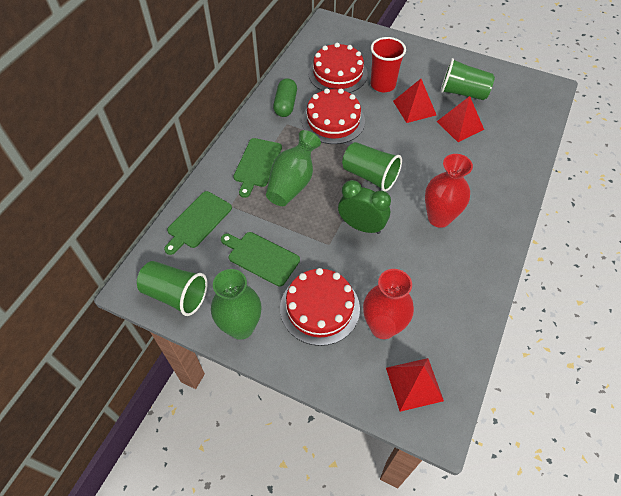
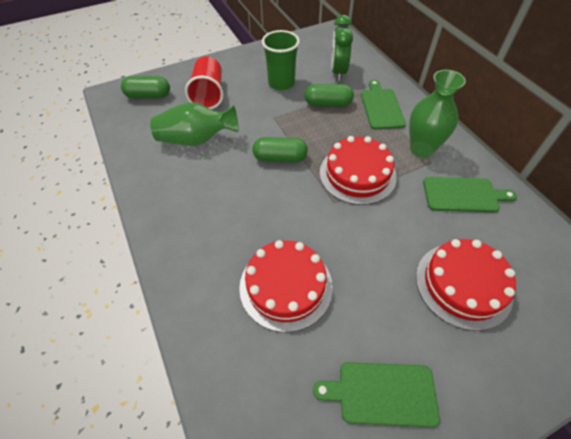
green capsule: [273,78,297,117] = 1 -> [121,76,170,99] [252,137,308,162] [305,84,354,107] = 3
green cup: [137,261,208,316] [342,142,402,192] [440,58,495,100] = 3 -> [262,30,300,90] = 1
red pyramid: [386,358,444,412] [393,79,436,123] [437,96,484,142] = 3 -> none = 0
red vase: [363,269,414,339] [425,154,473,228] = 2 -> none = 0

